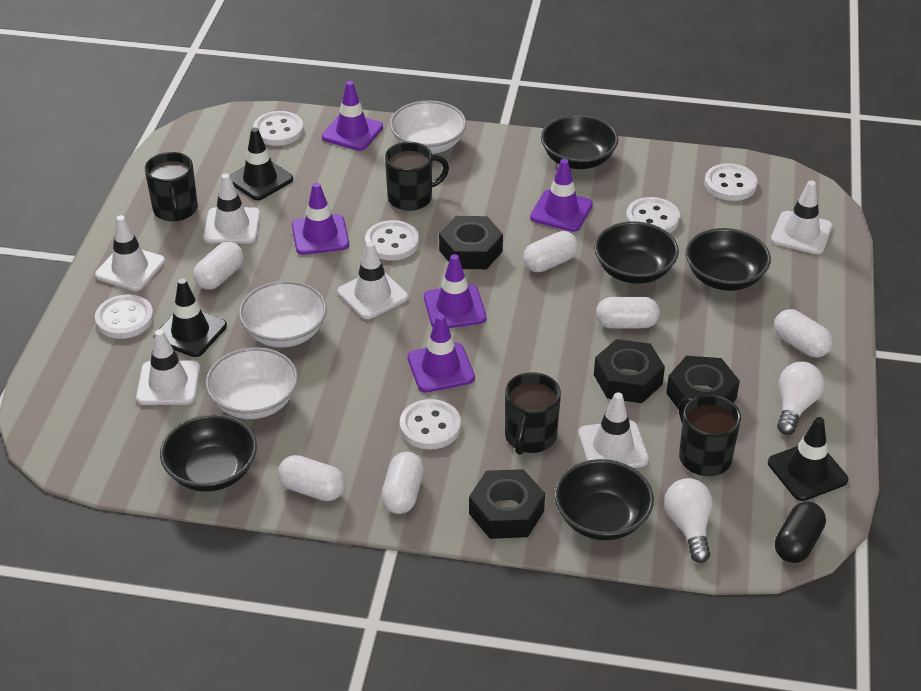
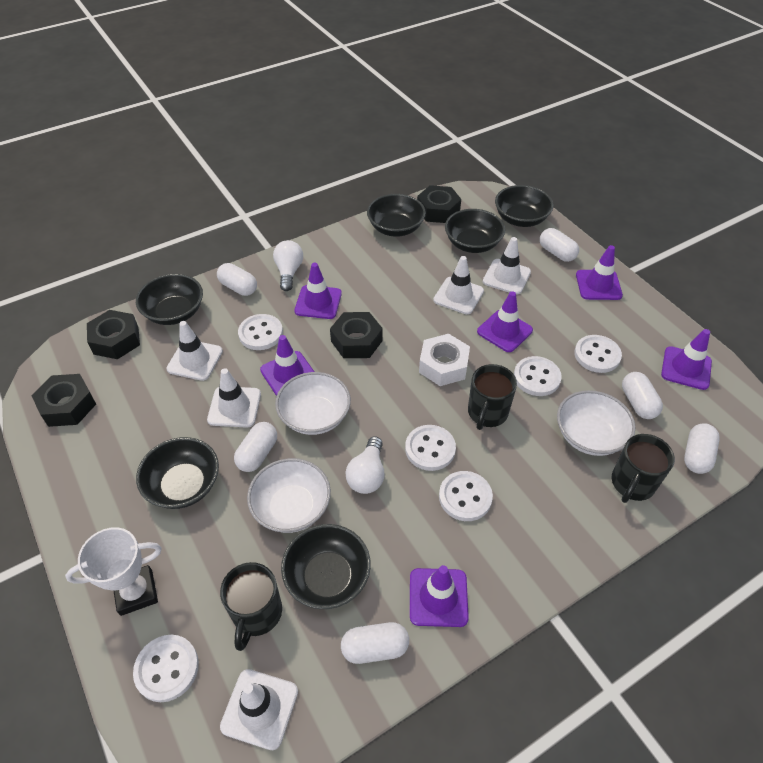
black bowl: [160,414,257,492] [541,115,619,169] [554,459,654,540] [594,222,679,284] [686,228,771,291] = 5 -> [136,274,203,325] [136,437,219,509] [281,524,371,609] [367,194,426,237] [445,209,505,253] [495,185,553,227] = 6
black capsule: [775,501,826,563] = 1 -> none = 0
black mug: [145,152,198,222] [385,142,449,211] [505,372,561,455] [679,395,741,476] = 4 -> [220,562,282,651] [468,364,517,430] [612,434,675,503] = 3
black traffic cone: [154,278,227,357] [230,128,293,200] [768,417,848,501] = 3 -> none = 0
purple traffic cone: [292,182,349,255] [322,81,383,151] [407,314,475,393] [424,254,486,328] [530,159,593,232] = 5 -> [260,335,314,396] [294,263,342,319] [410,565,469,627] [477,291,533,352] [576,245,623,300] [661,329,712,390] = 6
white nut: none = 0 -> [419,334,470,386] = 1
white traffic cone: [95,215,165,291] [136,329,200,405] [203,173,260,243] [337,241,408,319] [578,392,649,468] [771,180,833,254] = 6 -> [166,321,223,381] [207,368,261,428] [220,669,298,750] [433,256,484,314] [483,237,531,295] = 5
white trophy: none = 0 -> [65,527,162,616] = 1

